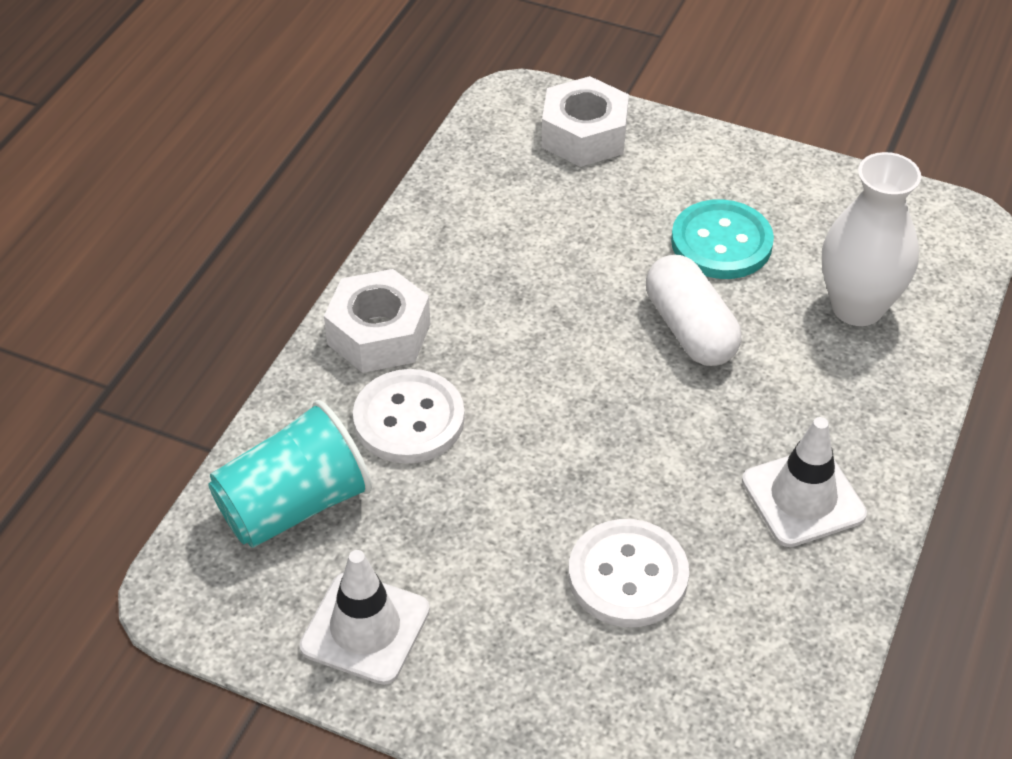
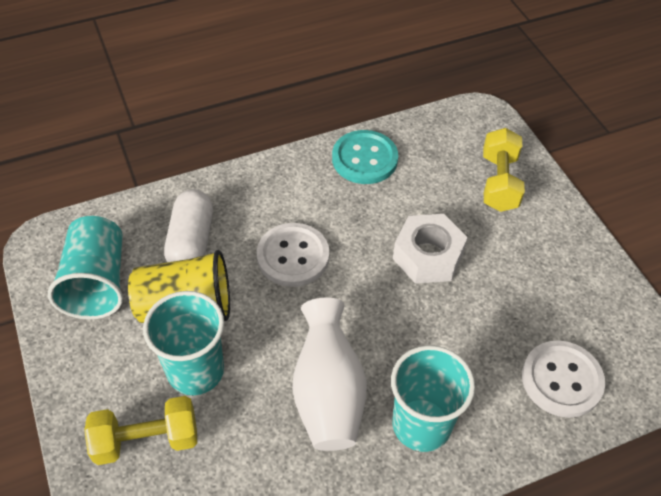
turquoise cup: [208,400,372,548] = 1 -> [48,216,123,320] [143,291,224,395] [391,345,475,452] = 3
white nut: [324,269,430,373] [541,76,629,167] = 2 -> [393,214,468,284] = 1
white traffic cone: [300,550,430,685] [742,417,867,547] = 2 -> none = 0
yellow cup: none = 0 -> [128,250,230,323] = 1
yellow dumbbell: none = 0 -> [84,396,197,465] [483,128,525,212] = 2

